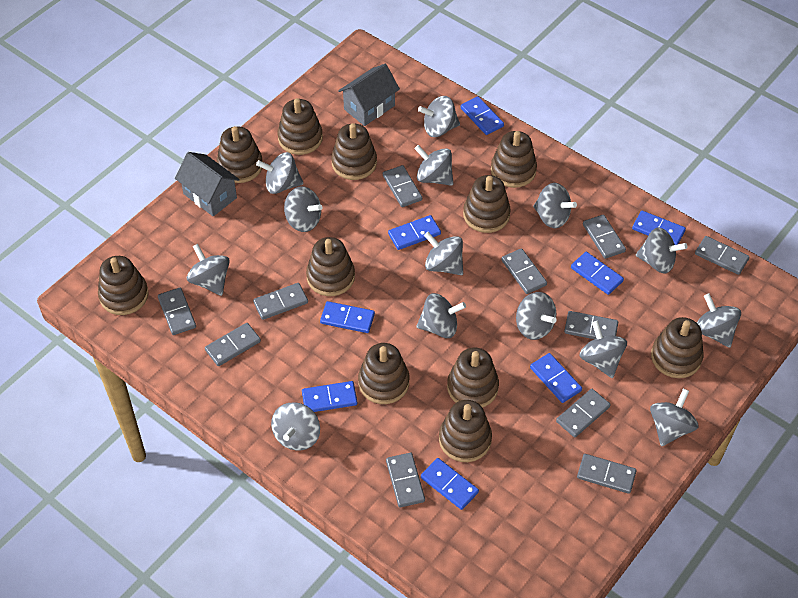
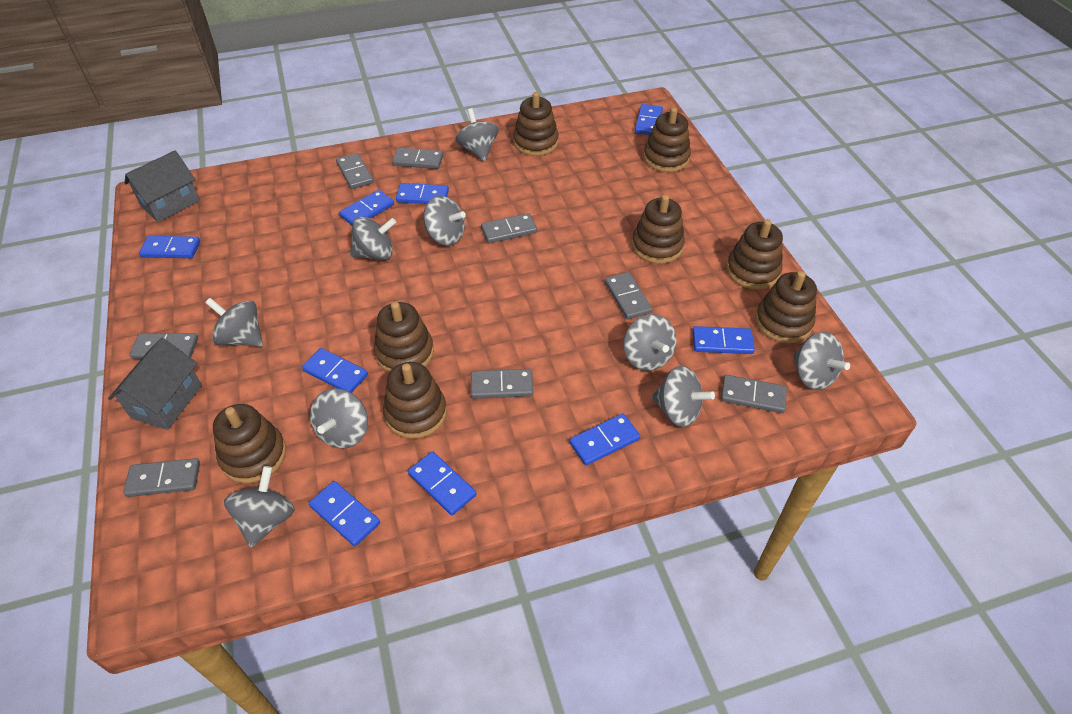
blue domino: [302,381,357,412] [320,301,375,333] [388,215,441,250] [421,458,479,510] [461,96,504,135] [530,353,582,403] [571,252,624,295] [632,211,686,245] = 8 -> [139,236,200,258] [302,348,368,393] [309,481,380,546] [339,190,394,225] [396,183,449,204] [408,451,476,516] [569,413,640,466] [635,104,663,135] [692,326,755,354] = 9
brown stacking toy: [98,256,149,315] [217,126,263,183] [278,98,323,155] [306,237,355,296] [331,123,377,180] [358,343,409,404] [439,400,492,462] [447,347,499,408] [463,175,511,233] [491,131,537,188] [651,317,704,378] = 11 -> [213,404,286,484] [374,302,434,373] [383,362,447,439] [513,92,559,156] [632,195,685,264] [643,107,691,172] [726,219,783,290] [755,271,817,343] = 8
grey domino: [158,288,196,335] [205,323,261,366] [253,283,308,320] [383,165,422,207] [386,453,425,507] [501,248,547,294] [556,389,611,437] [564,311,618,339] [577,454,637,494] [583,215,626,259] [695,236,749,275] = 11 -> [123,458,200,497] [130,333,198,359] [336,153,374,189] [392,148,443,169] [471,369,533,399] [481,213,537,243] [605,272,652,320] [721,374,787,413] = 8
grey spinning top: [187,244,230,296] [256,152,304,194] [271,402,320,451] [284,186,323,232] [414,145,453,186] [416,293,466,338] [418,96,460,137] [424,232,463,275] [516,292,556,340] [533,183,577,228] [579,321,627,378] [636,227,687,274] [650,389,699,446] [697,293,741,348] = 14 -> [205,298,263,347] [224,466,295,548] [310,389,368,449] [350,216,396,260] [423,196,466,246] [456,108,499,161] [624,314,676,371] [652,366,715,427] [793,332,850,390] = 9

